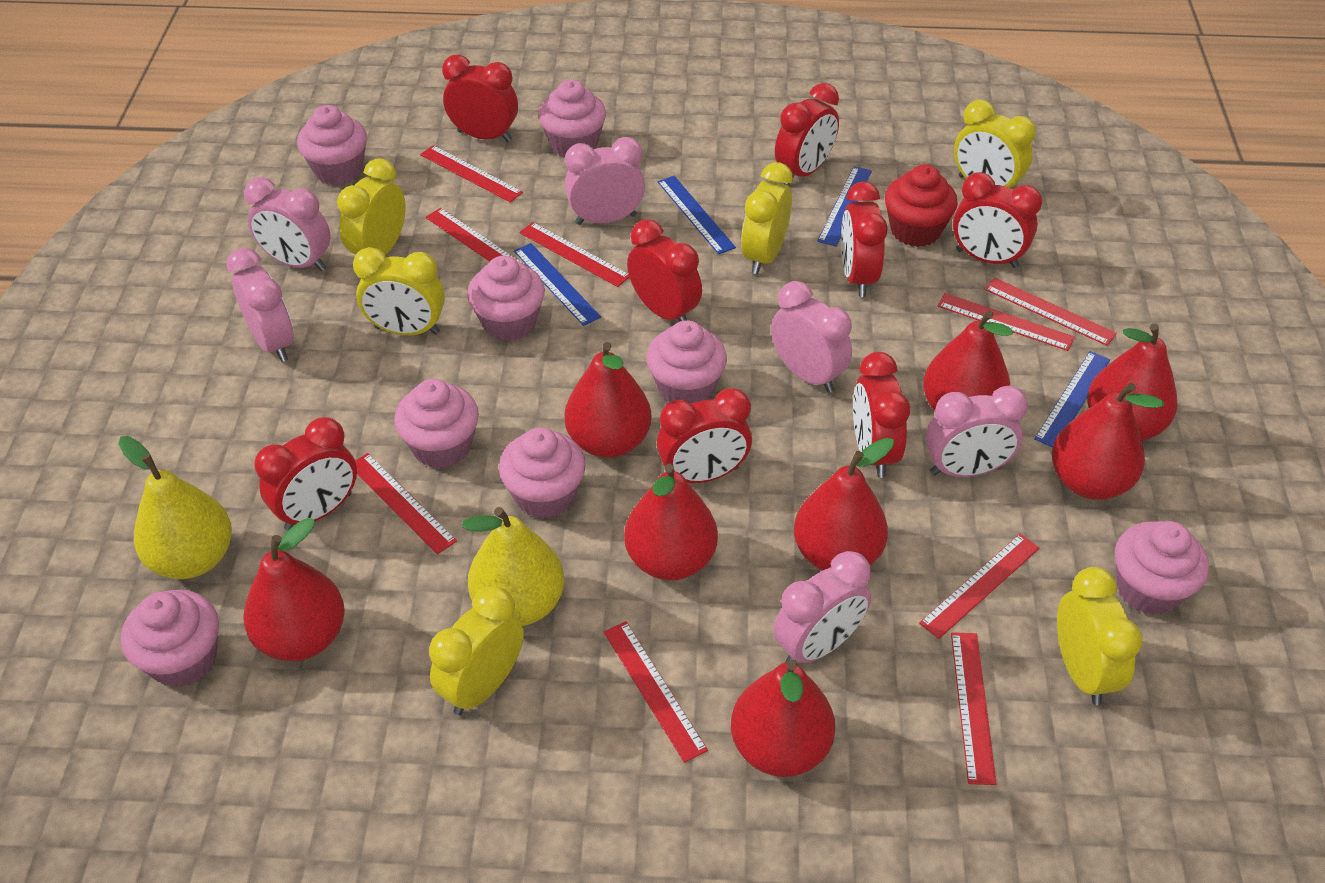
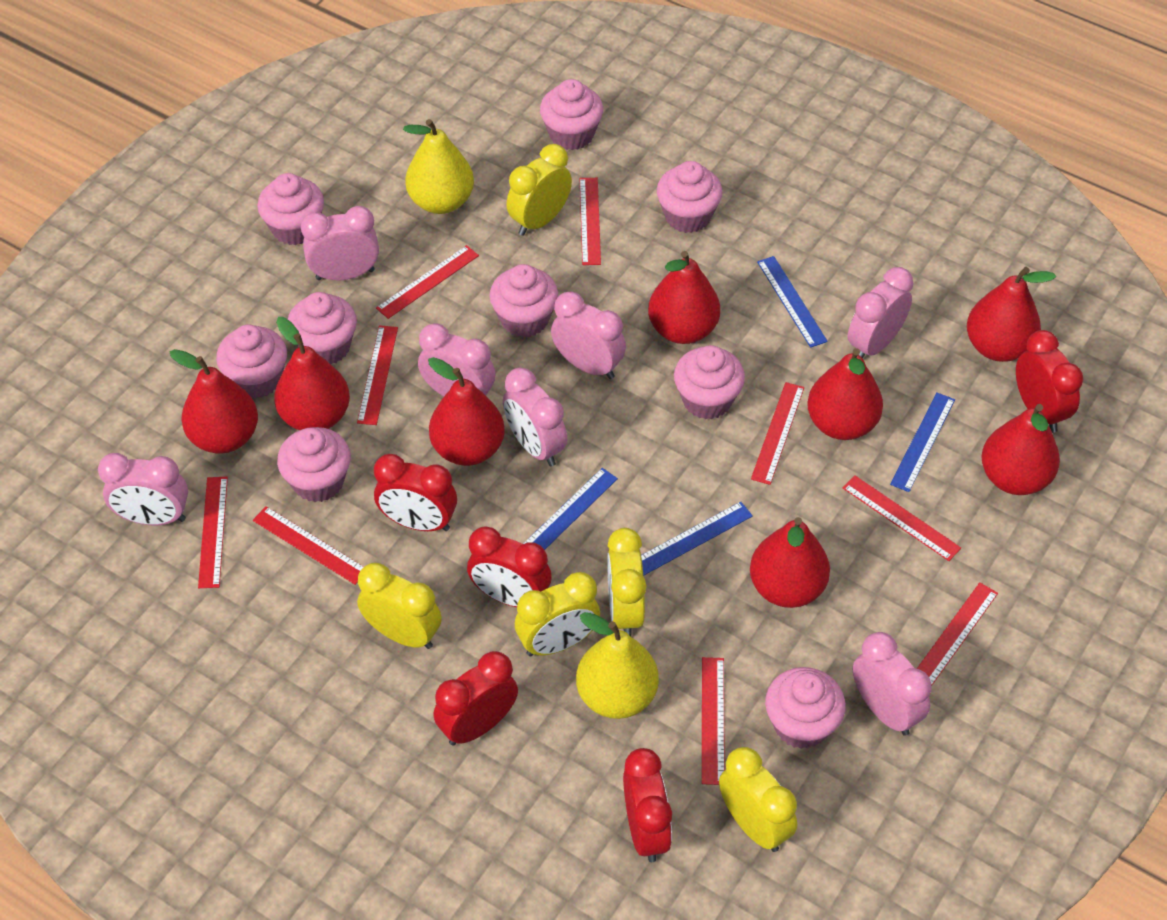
pink clock: [227,248,294,362] [244,177,331,271] [565,137,645,225] [771,281,852,393] [773,551,871,663] [926,386,1028,477] = 6 -> [98,453,188,525] [301,206,379,281] [418,323,496,396] [503,368,567,467] [551,291,626,379] [848,267,914,358] [853,632,932,736] = 7
pink cupcake: [121,590,219,687] [297,105,367,185] [394,379,479,468] [467,256,545,341] [499,427,586,519] [538,80,606,158] [646,320,727,404] [1115,521,1209,615] = 8 -> [216,325,287,398] [258,173,324,245] [277,427,351,502] [288,292,357,364] [489,264,558,337] [540,79,603,150] [657,161,723,233] [674,345,745,419] [765,667,846,749] = 9
red clock: [254,417,357,530] [442,54,518,142] [627,219,702,322] [657,388,752,483] [775,83,839,185] [841,182,888,297] [853,352,910,478] [953,172,1042,268] = 8 -> [374,454,457,531] [434,651,518,746] [467,526,552,607] [623,748,672,862] [1016,330,1083,433] = 5
red cupcake: [885,164,958,247] = 1 -> none = 0
yellow clock: [337,158,406,255] [353,247,445,335] [429,586,524,715] [741,162,793,274] [954,100,1036,189] [1057,567,1142,705] = 6 -> [357,563,442,649] [507,144,572,236] [515,572,600,656] [607,528,646,637] [719,747,797,852] = 5

